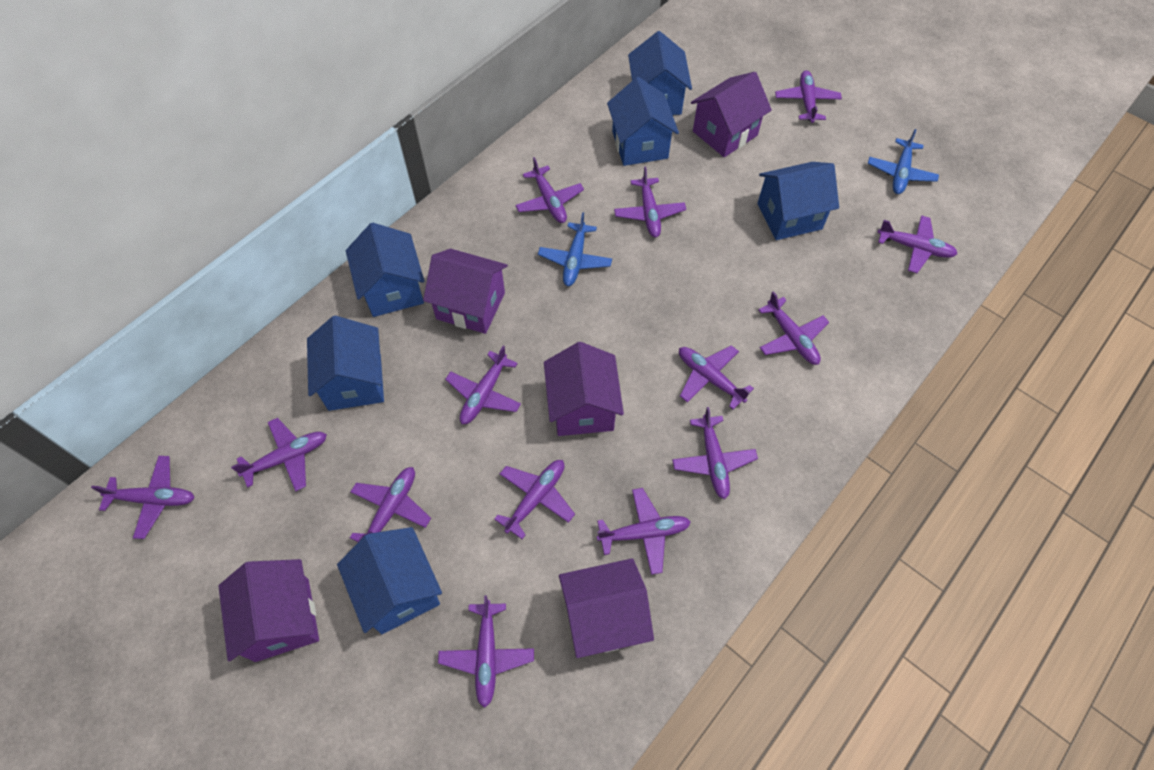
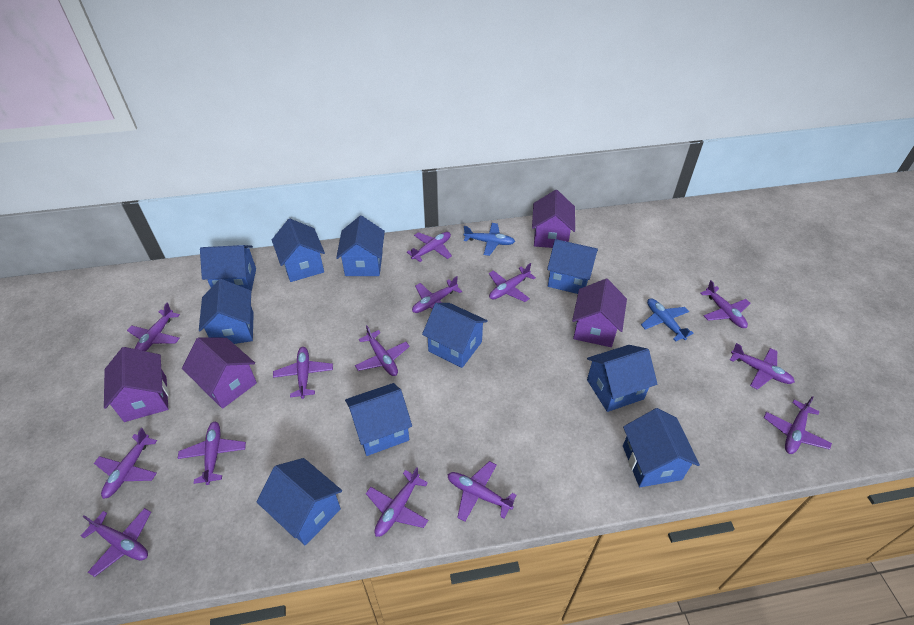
blue house: [307,316,384,411] [337,527,442,634] [346,223,424,317] [607,77,679,166] [628,31,692,115] [757,162,839,240] = 6 -> [199,279,254,344] [200,245,256,292] [257,458,342,546] [272,219,325,282] [336,216,385,276] [345,383,412,456] [422,303,488,368] [547,239,598,294] [587,345,657,412] [623,408,700,487] = 10
purple house: [218,559,319,662] [423,249,508,334] [544,342,624,436] [559,558,654,658] [691,72,772,157] = 5 -> [104,347,169,422] [182,337,257,409] [532,190,575,248] [572,279,627,347] = 4

